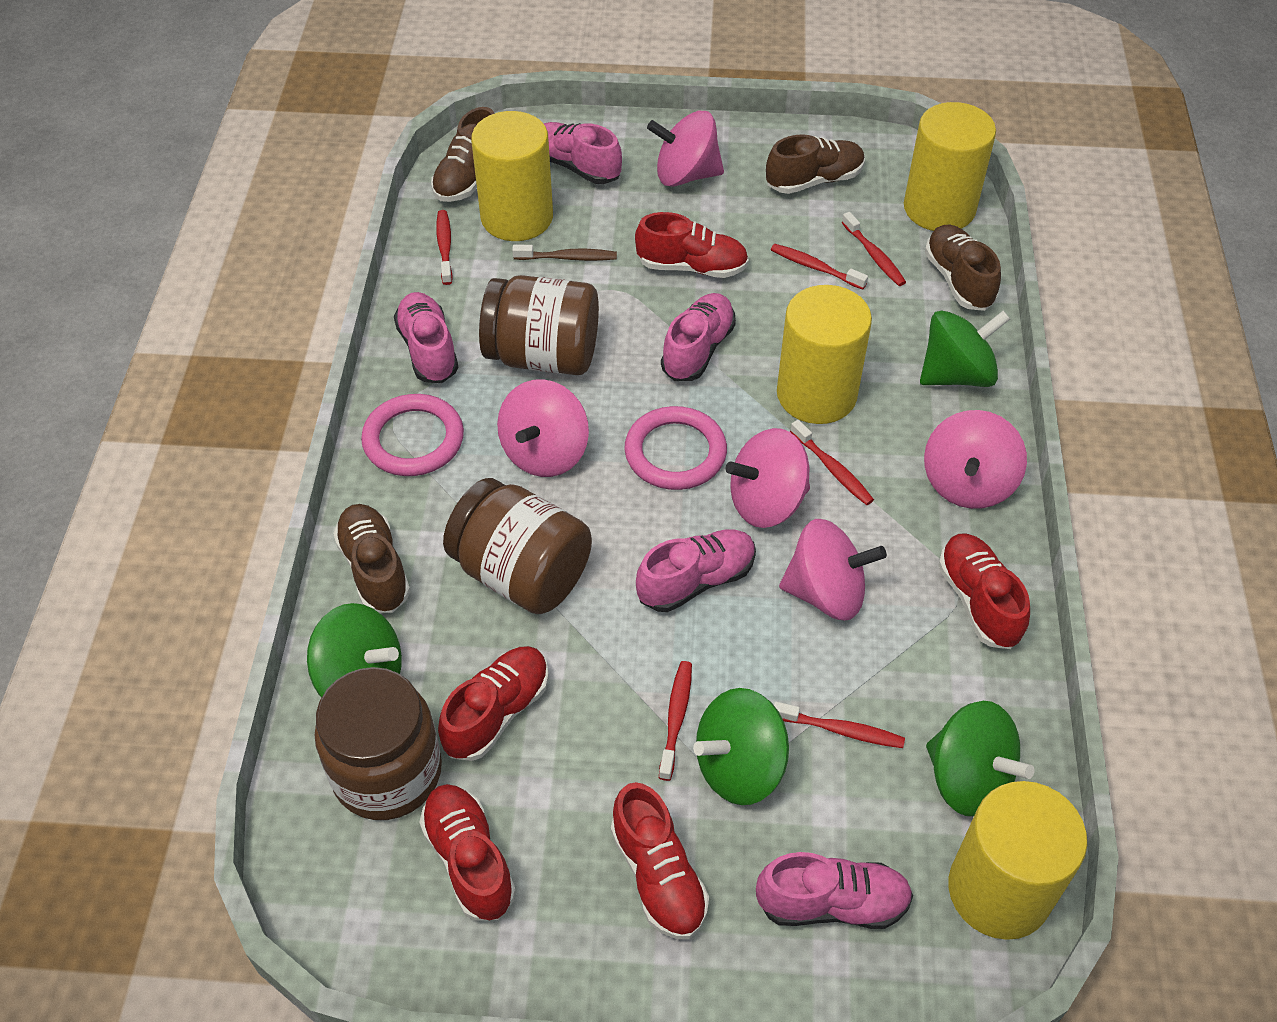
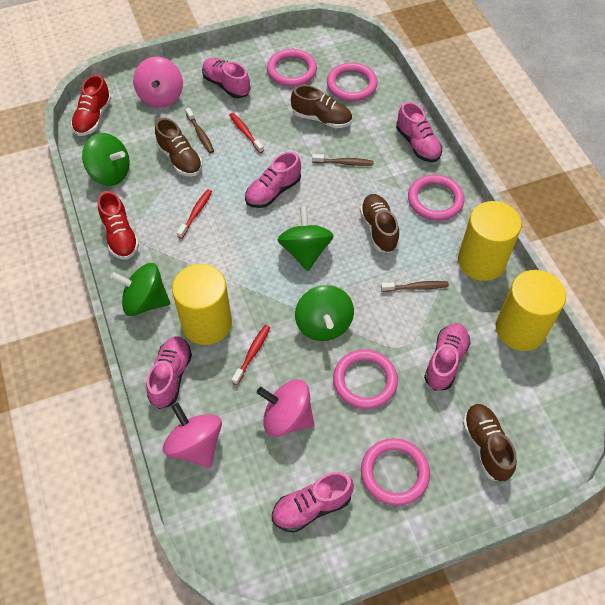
brown jar: [314,667,442,820] [443,478,592,614] [479,275,599,375] = 3 -> none = 0
brown toothbrush: [512,245,617,261] = 1 -> [185,108,214,153] [312,154,374,166] [381,281,449,292] = 3
pink ring: [361,394,464,476] [624,406,727,490] = 2 -> [267,49,317,87] [327,63,378,101] [333,349,398,409] [361,438,430,506] [408,174,464,221] = 5
pink shoe: [394,292,458,383] [544,122,622,184] [636,530,756,612] [661,293,736,381] [756,852,913,929] = 5 -> [146,336,192,409] [202,58,251,98] [245,152,301,208] [272,472,354,533] [396,102,442,162] [424,323,471,390] = 6
pink spinning top: [497,379,589,477] [647,111,724,187] [725,428,810,528] [779,519,887,620] [924,410,1027,509] = 5 -> [133,57,183,108] [163,403,222,468] [257,379,315,437] = 3
red shoe: [419,784,516,921] [438,646,549,761] [611,782,709,939] [635,212,749,278] [938,533,1030,649] = 5 -> [71,74,112,136] [98,191,139,260] = 2
red toothbrush: [436,210,453,285] [659,661,692,781] [771,244,868,290] [774,701,905,748] [790,420,874,505] [842,212,906,286] = 6 -> [177,189,212,239] [229,113,264,153] [232,325,270,385] = 3
yellow cylinder: [471,111,553,241] [777,285,872,424] [904,102,996,231] [948,781,1087,940] = 4 -> [172,264,232,345] [458,201,522,281] [496,270,566,351] = 3

